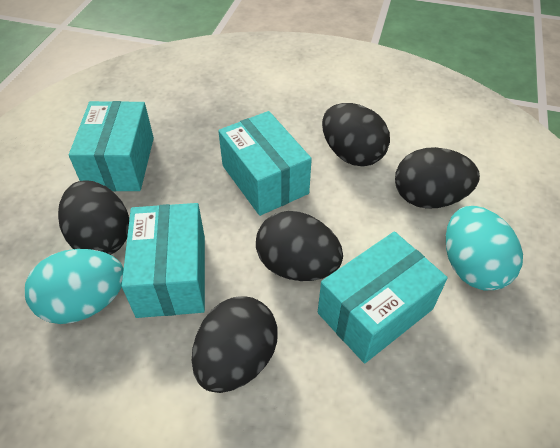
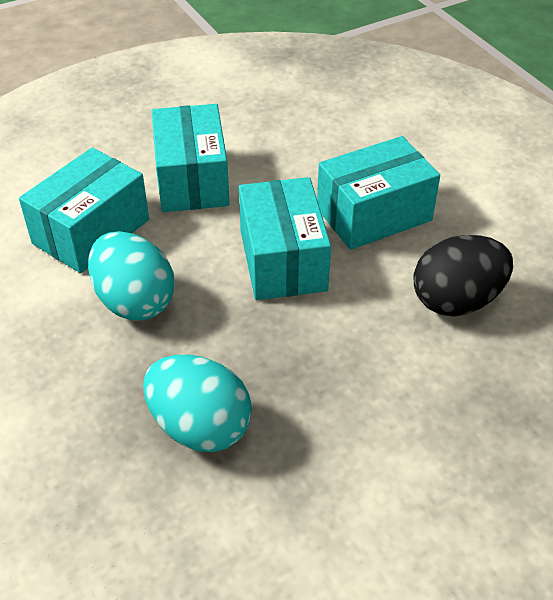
black egg: [58,180,129,255] [192,296,278,393] [256,211,343,281] [322,103,390,166] [395,147,480,209] = 5 -> [414,235,513,316] = 1

